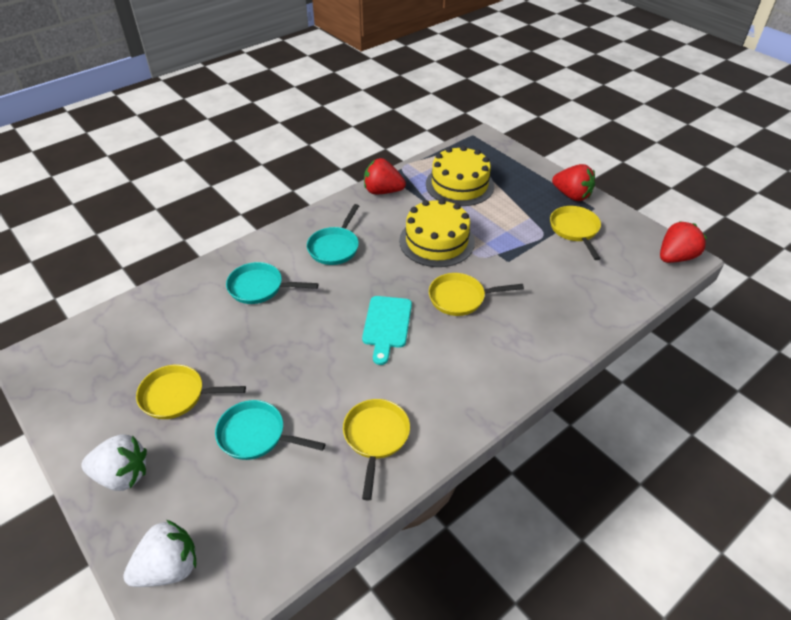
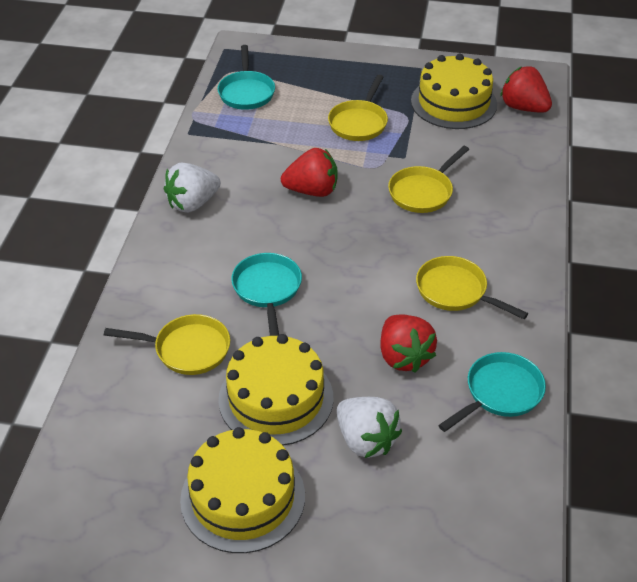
turquoise cutting board: [362,296,412,365] = 1 -> none = 0
yellow cake: [399,199,475,267] [426,146,494,206] = 2 -> [180,427,305,553] [218,334,333,446] [411,54,497,129] = 3

